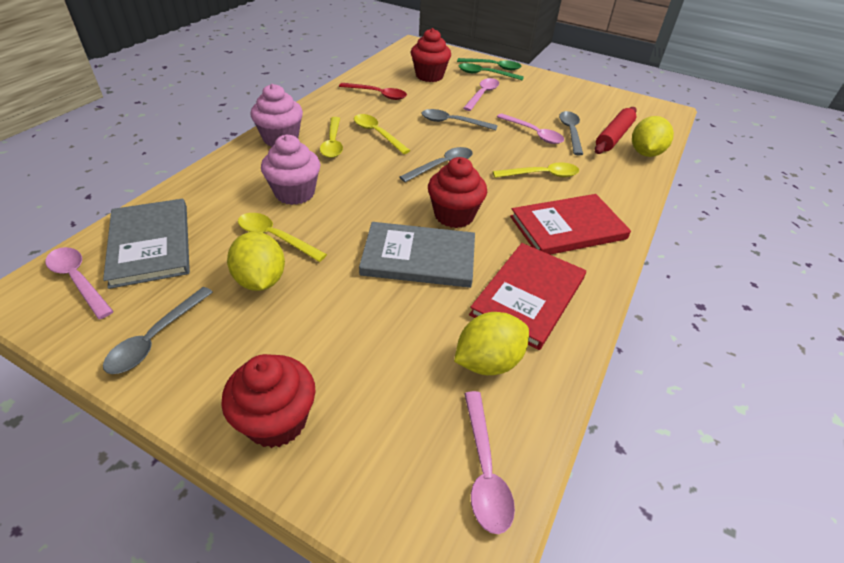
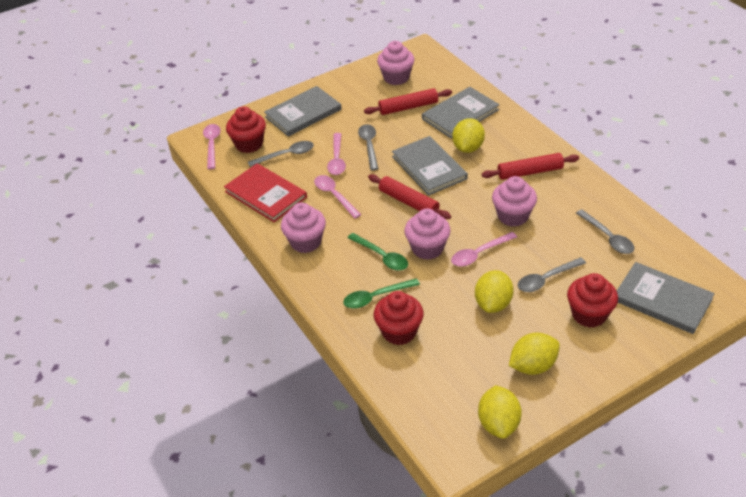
grey book: [103,199,190,289] [359,222,475,288] = 2 -> [264,86,342,137] [392,136,468,196] [422,87,499,138] [617,262,715,334] = 4
pink cupcake: [250,84,303,147] [261,134,320,205] = 2 -> [281,203,326,253] [377,41,414,85] [404,208,450,260] [492,176,537,227] = 4
red book: [469,243,586,350] [510,194,631,255] = 2 -> [224,163,307,222] = 1
red rolling pin: [594,107,637,154] = 1 -> [364,88,452,115] [368,174,451,219] [482,153,579,180] = 3
red spoon: [339,83,407,100] = 1 -> none = 0
yellow lemon: [227,232,285,291] [454,312,529,376] [632,116,674,157] = 3 -> [452,118,485,153] [475,270,514,313] [478,385,522,439] [509,333,560,375] = 4
yellow spoon: [238,213,327,262] [320,117,343,158] [354,114,411,154] [493,162,579,178] = 4 -> none = 0

